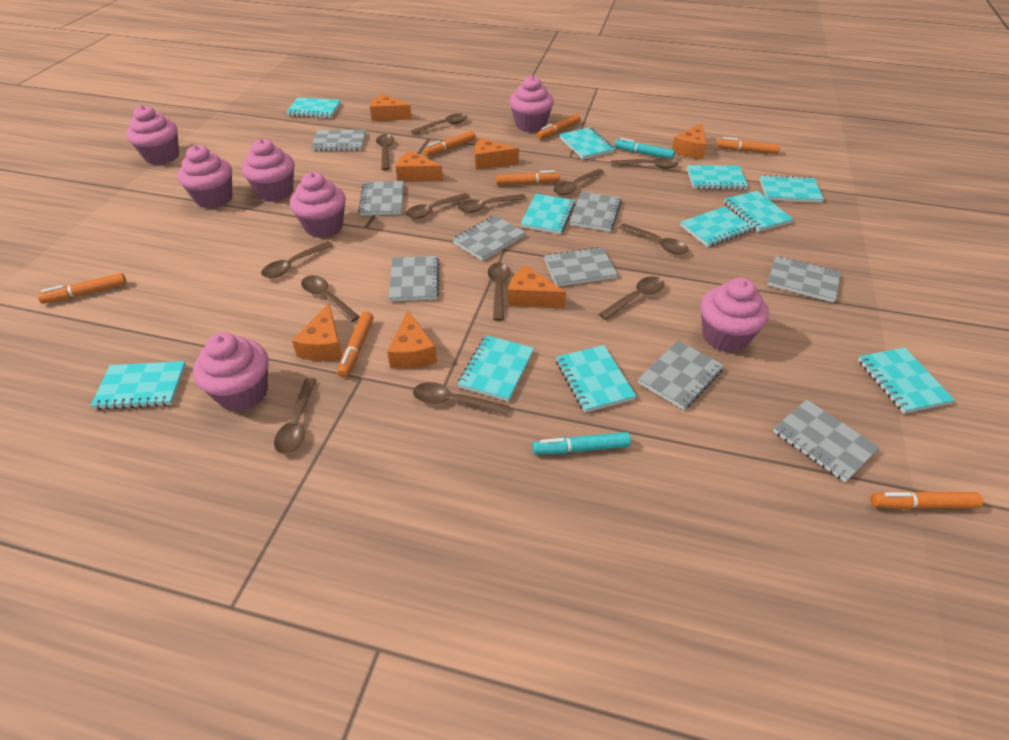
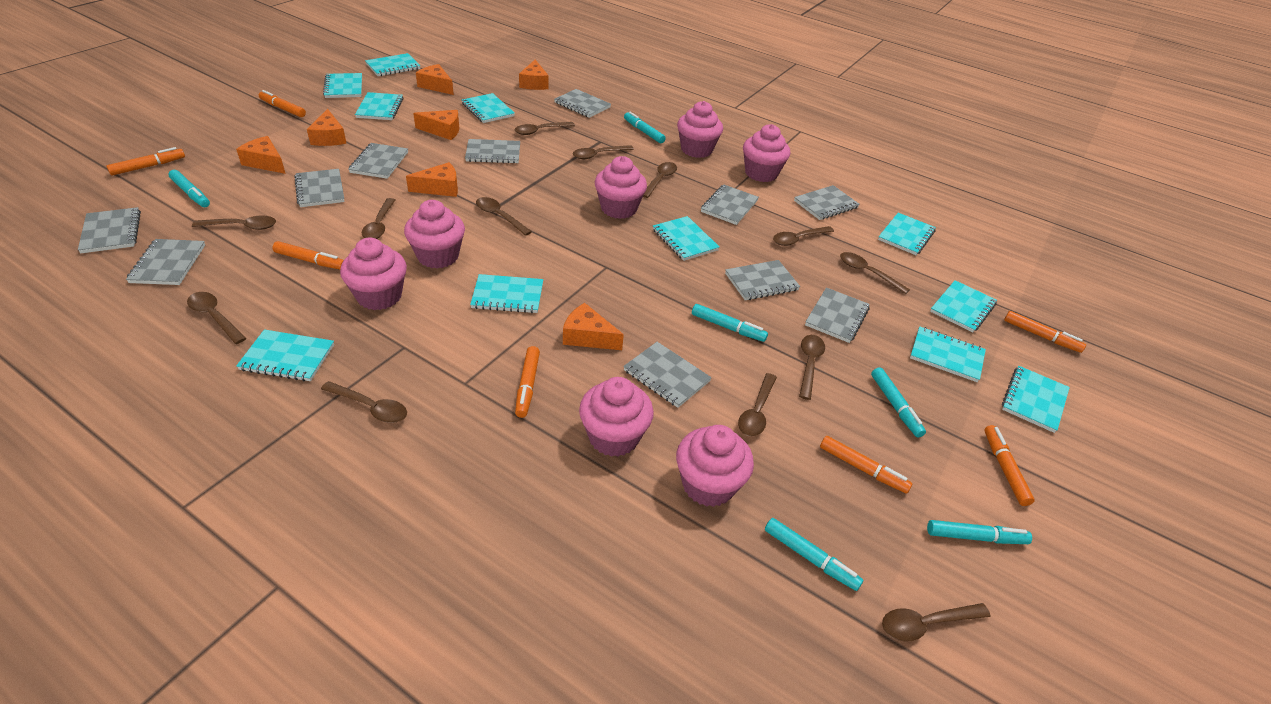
grey notebook: [311,130,366,151] [358,181,404,216] [389,256,439,301] [452,215,525,261] [544,247,618,287] [570,192,622,232] [638,341,724,410] [767,256,841,303] [773,400,880,482] = 9 -> [78,207,141,253] [126,239,205,285] [294,169,345,207] [348,143,408,179] [465,139,520,163] [554,89,611,118] [623,342,712,408] [701,184,759,225] [725,260,800,300] [794,185,860,220] [805,287,870,343] = 11
turquoise marker: [532,432,631,455] [615,138,675,159] = 2 -> [168,170,210,207] [624,112,666,143] [692,304,768,342] [765,518,863,591] [871,367,926,437] [927,520,1032,544] = 6

